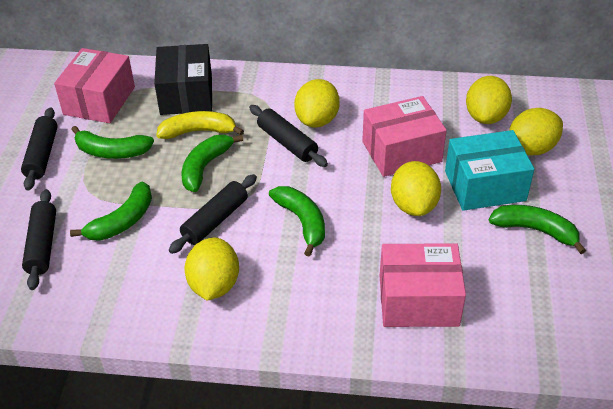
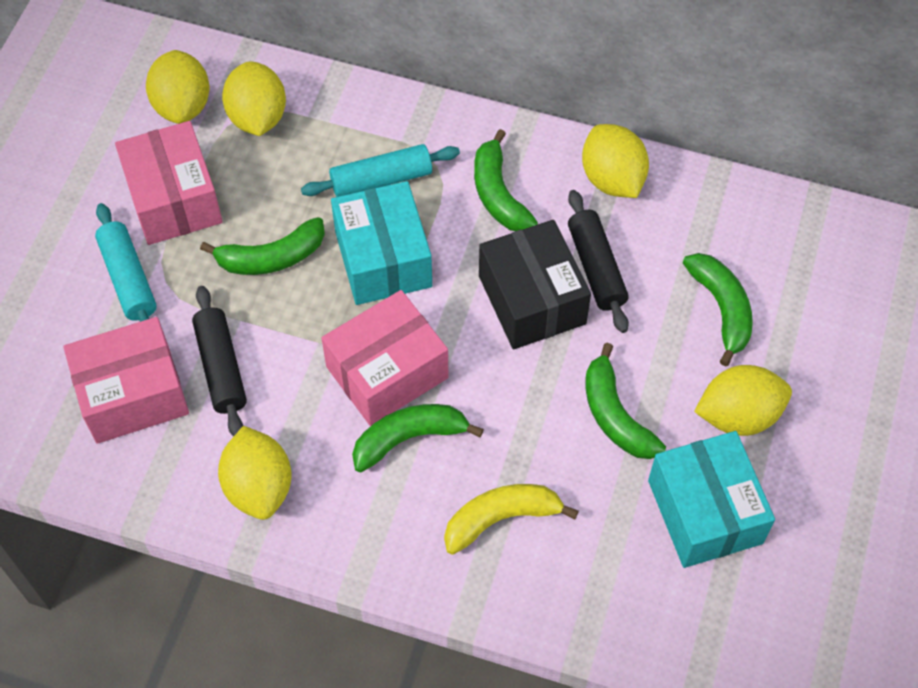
black rolling pin: [21,107,58,191] [22,189,56,290] [169,174,257,254] [249,105,328,167] = 4 -> [192,286,247,436] [568,190,629,333] = 2
turquoise box: [445,130,534,211] = 1 -> [331,181,432,305] [648,431,775,568] = 2
turquoise rolling pin: none = 0 -> [95,203,157,322] [301,144,460,197] = 2

